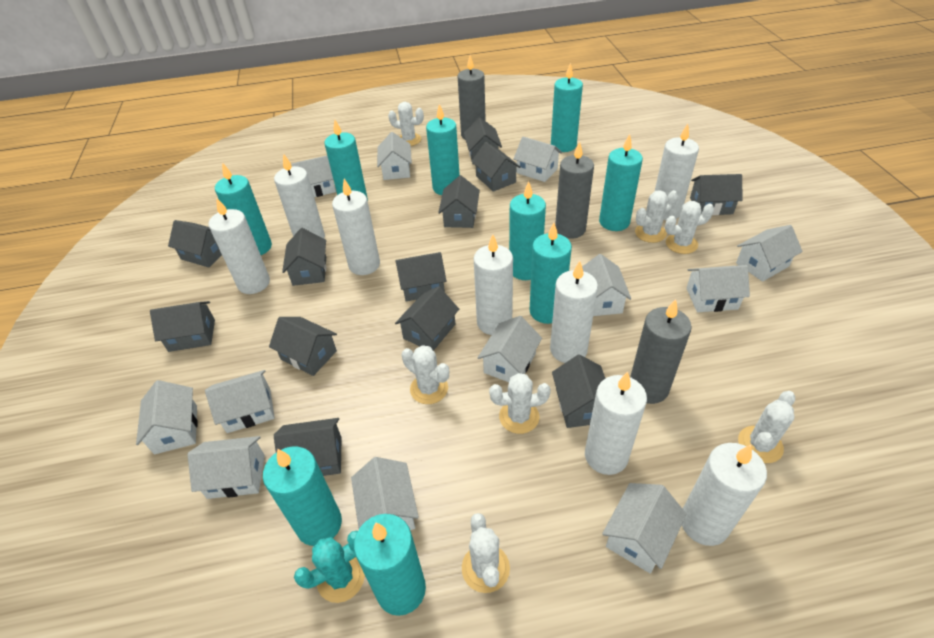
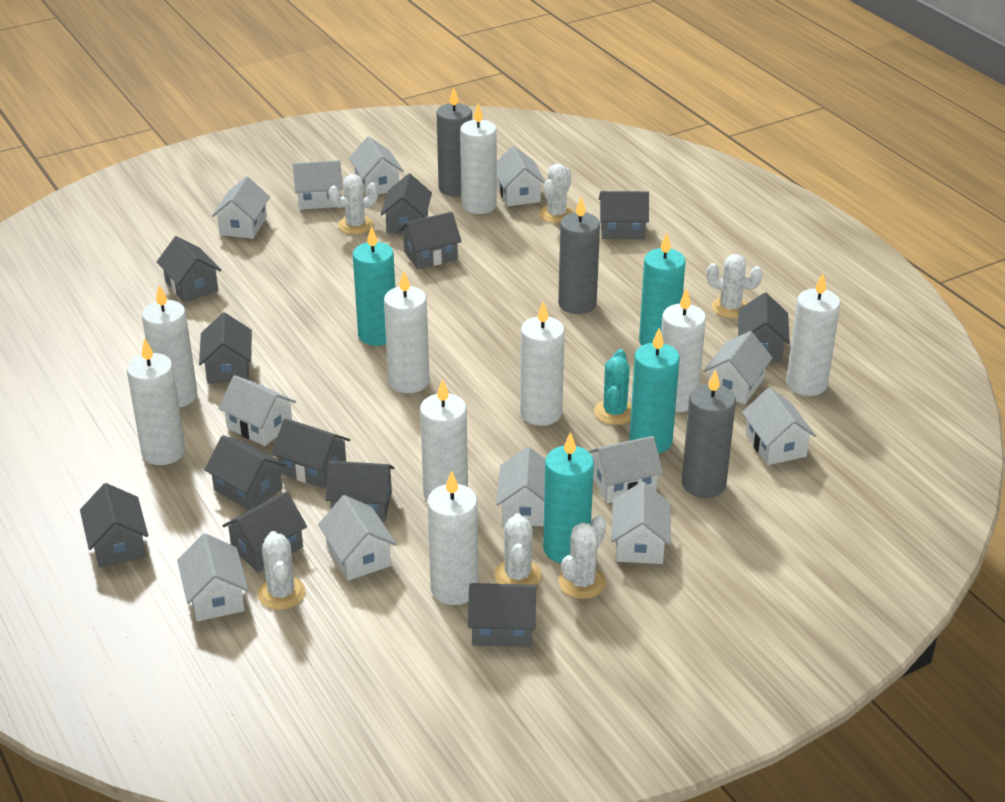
turquoise candle: [215,162,272,255] [263,446,342,546] [325,120,368,201] [354,514,426,616] [426,104,460,195] [509,181,546,280] [530,222,572,324] [551,63,583,152] [599,134,643,231] = 9 -> [353,226,395,346] [543,432,594,564] [629,328,680,454] [639,233,686,345] = 4
white cactus: [388,102,424,146] [402,345,449,404] [462,513,510,593] [489,373,551,434] [635,190,678,243] [665,201,714,254] [738,391,795,463] = 7 -> [258,531,305,610] [328,174,378,235] [494,513,542,585] [539,164,574,223] [559,515,606,599] [707,254,763,318] = 6
white candle: [209,198,270,294] [274,153,325,239] [332,179,380,275] [474,234,513,335] [550,261,598,363] [585,372,647,475] [655,124,699,220] [682,443,767,546] = 8 -> [127,339,185,465] [142,285,197,408] [384,271,430,393] [420,379,468,501] [427,471,479,605] [460,104,497,214] [520,301,565,426] [661,288,706,412] [786,274,840,396] = 9

